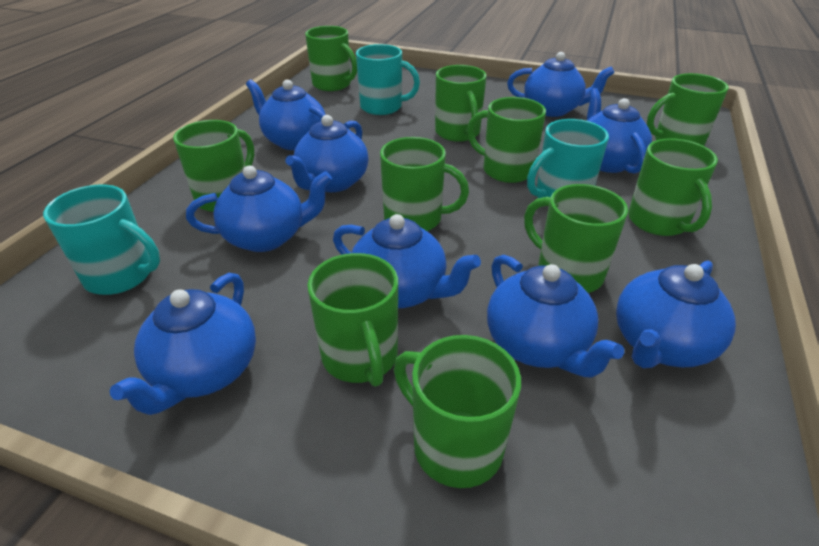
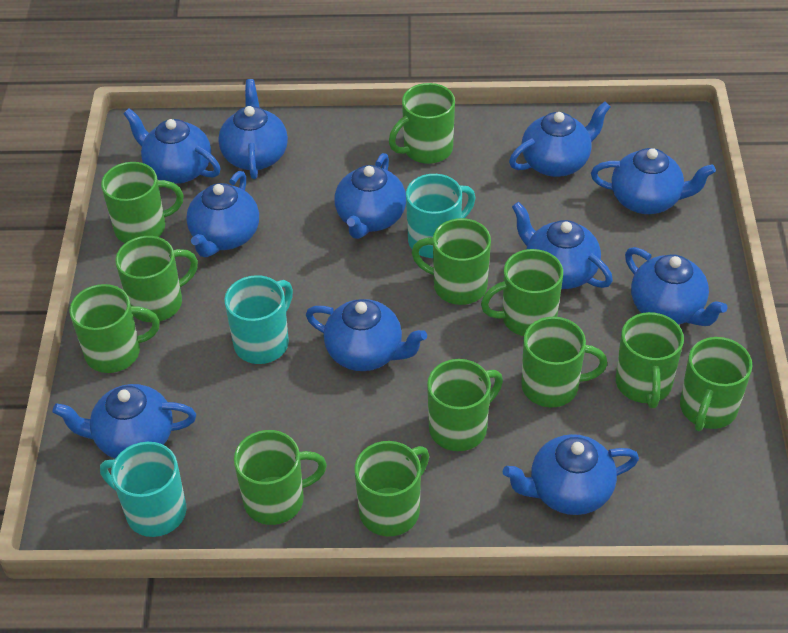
blue teapot: [109,273,256,415] [186,166,332,252] [246,79,326,150] [285,115,368,192] [333,214,481,308] [487,255,624,378] [507,52,614,117] [587,88,652,173] [616,261,736,368] = 9 -> [53,384,196,459] [123,108,221,184] [186,171,259,257] [218,79,288,179] [306,299,427,371] [334,153,406,239] [503,434,639,515] [509,102,610,177] [512,202,613,289] [591,148,716,214] [625,247,728,326] = 11
green mug: [173,120,254,212] [305,26,357,91] [307,253,398,387] [380,137,469,231] [394,335,521,488] [435,65,487,142] [467,97,546,183] [524,184,628,293] [628,138,718,236] [647,73,729,146] = 10 -> [69,284,160,373] [101,162,184,243] [115,236,198,322] [234,430,327,525] [355,441,429,536] [389,83,455,164] [412,218,491,305] [427,359,503,451] [481,249,563,336] [521,317,608,408] [616,312,684,408] [680,337,752,431] = 12

